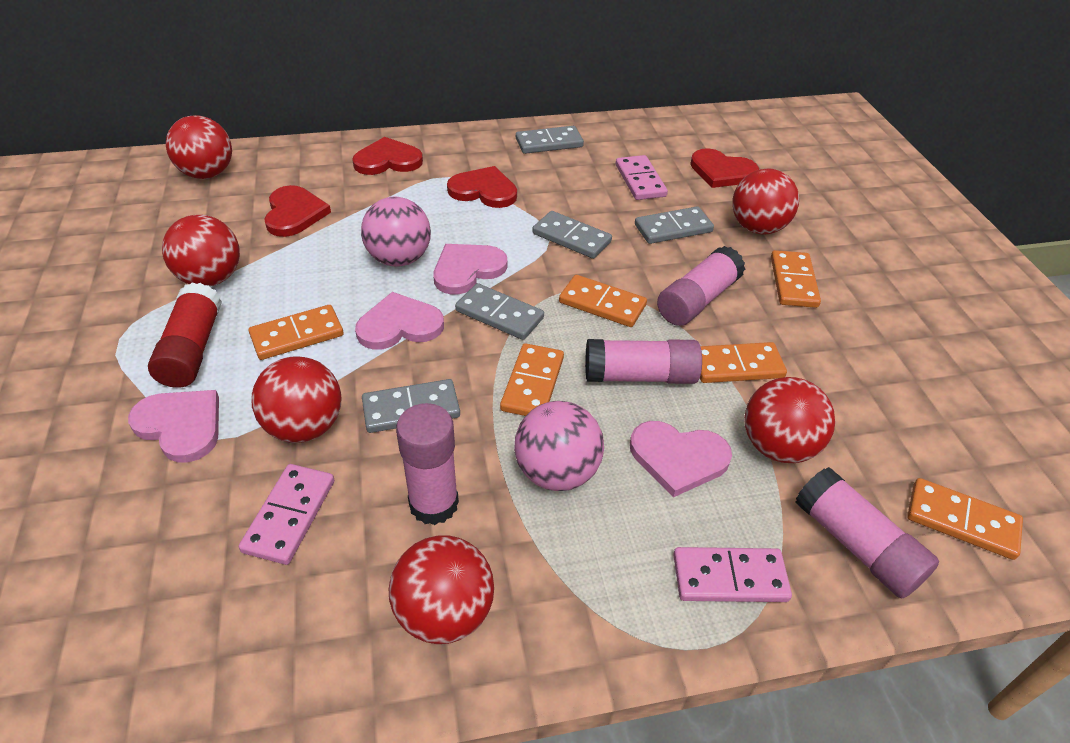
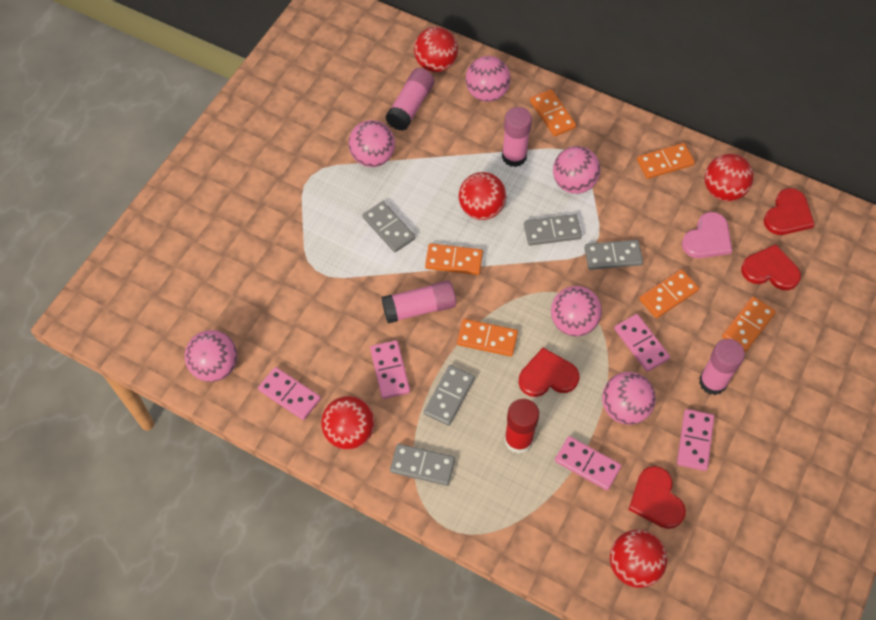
pink ball: [361,197,431,267] [514,401,604,491] = 2 -> [185,330,237,382] [348,120,395,167] [466,56,511,102] [551,286,602,336] [553,146,600,194] [602,372,656,425] = 6
pink domino: [239,464,334,565] [616,155,668,200] [673,547,792,602] = 3 -> [258,367,321,420] [370,340,410,399] [555,436,621,490] [614,314,670,372] [677,409,714,471] = 5
pink heart: [128,390,219,463] [355,292,444,350] [434,244,508,295] [630,421,732,497] = 4 -> [682,212,732,258] = 1
red ball: [162,215,240,286] [166,115,232,179] [251,356,341,443] [389,535,494,644] [733,169,799,234] [744,377,835,463] = 6 -> [321,396,375,450] [414,27,458,72] [459,172,506,220] [610,530,667,588] [705,154,754,201] = 5

